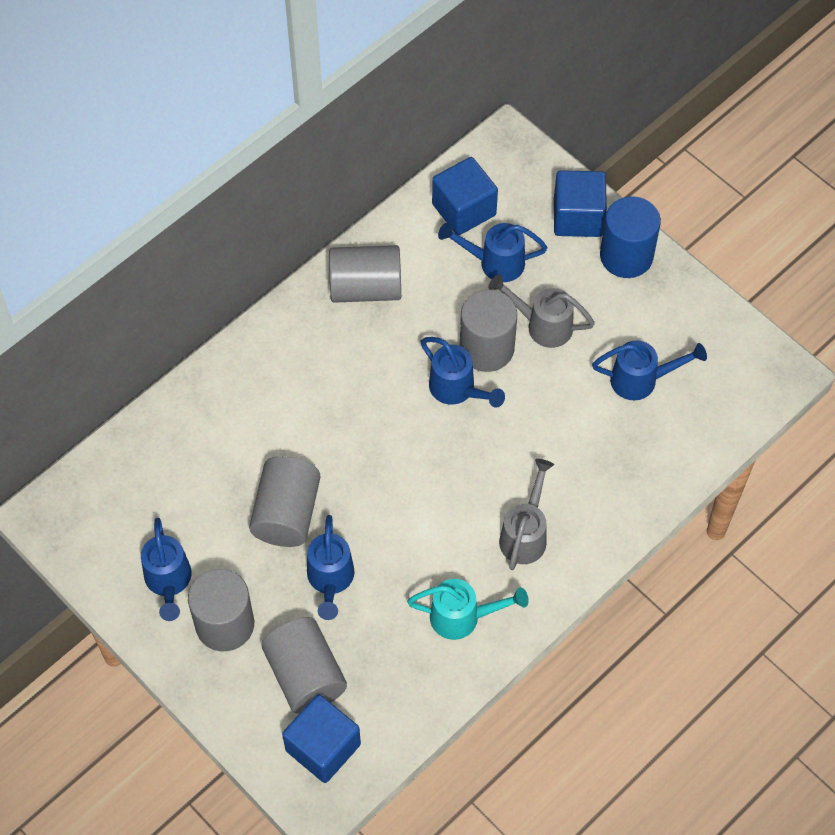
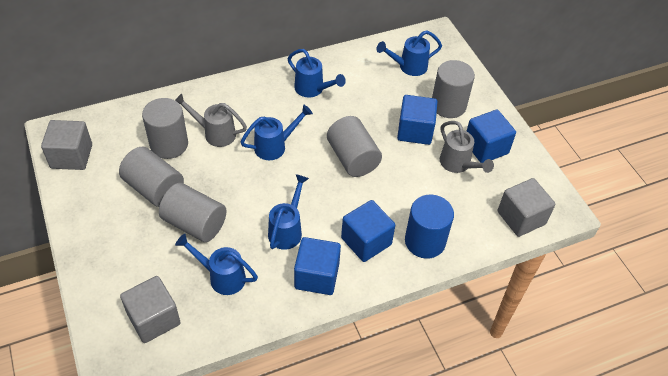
blue cube: [282,694,361,783] [432,157,498,235] [554,170,607,237] = 3 -> [294,237,341,295] [341,200,395,262] [397,95,438,145] [466,110,516,163] = 4
grey cube: none = 0 -> [41,120,92,170] [120,276,181,343] [498,178,555,237] = 3
turquoise watering can: [407,579,529,640] = 1 -> none = 0

